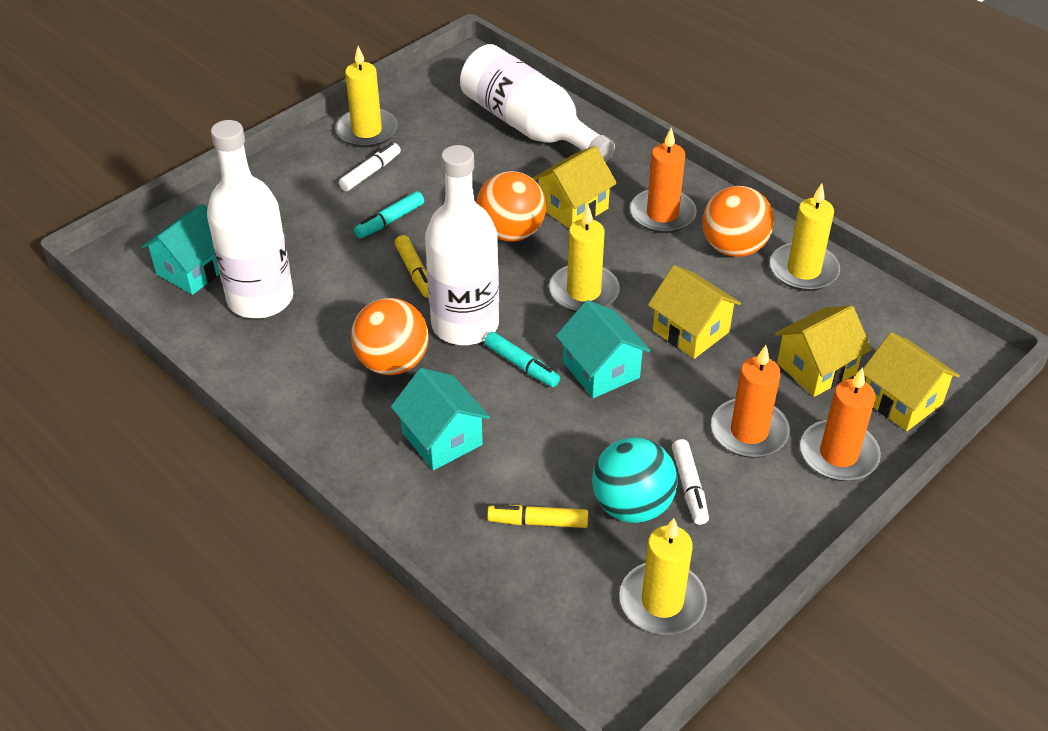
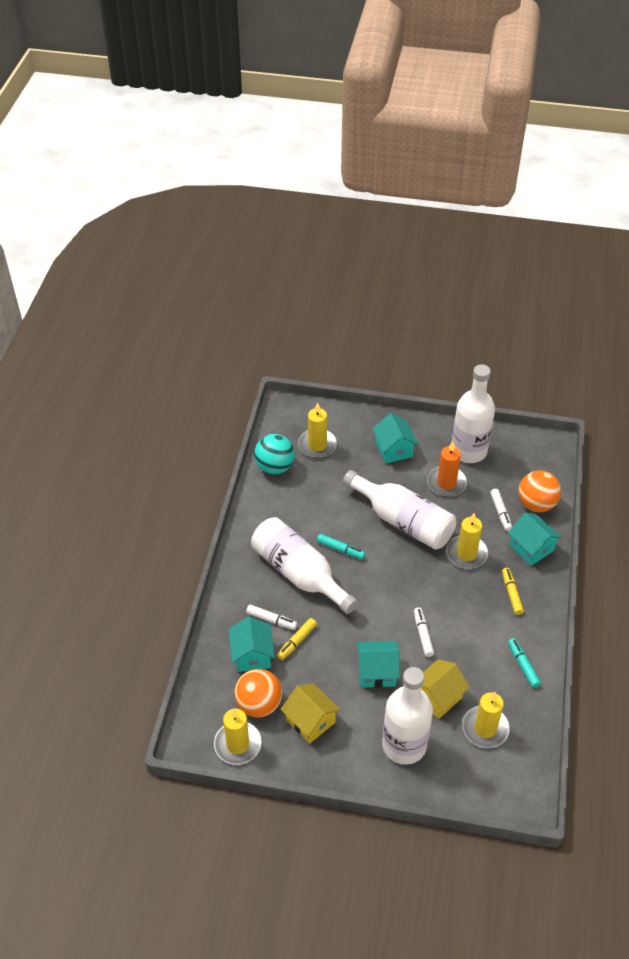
orange ball: [351,298,428,375] [476,171,546,242] [702,186,774,257] = 3 -> [234,669,282,717] [519,470,561,512] = 2
orange candle: [630,128,697,233] [711,345,790,458] [800,367,881,481] = 3 -> [427,441,467,497] = 1
turquoise house: [141,204,219,295] [391,368,490,470] [556,300,651,398] = 3 -> [229,616,275,672] [357,641,400,688] [372,413,418,463] [508,512,562,566] = 4
white bottle: [207,120,293,319] [425,145,499,345] [460,44,615,162] = 3 -> [251,517,358,614] [343,470,456,550] [382,667,433,765] [452,364,495,463] = 4
white marker: [339,143,401,191] [672,439,709,525] = 2 -> [246,604,297,630] [414,607,434,657] [490,489,512,531] = 3
yellow house: [532,146,617,228] [648,265,741,359] [775,305,872,397] [863,332,960,431] = 4 -> [281,683,340,744] [421,660,470,719] = 2

